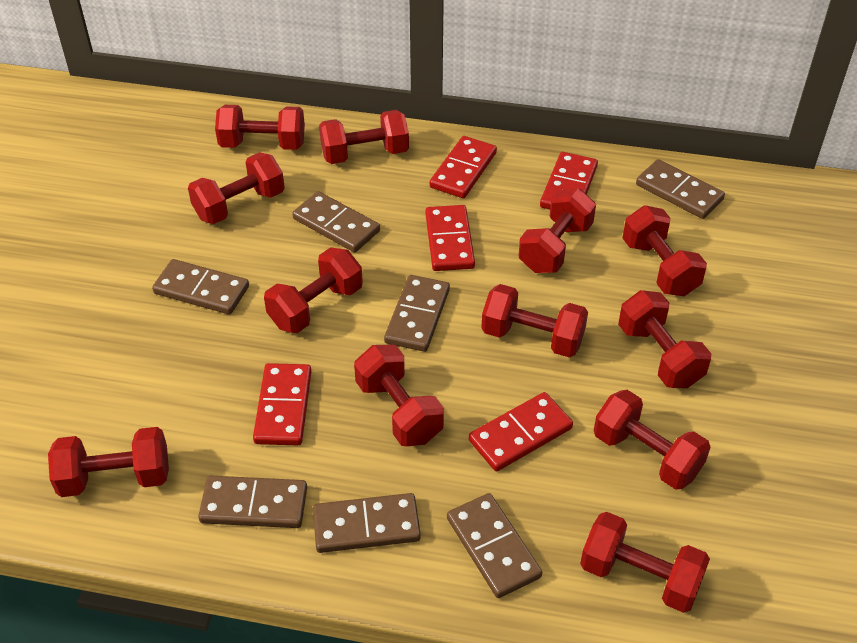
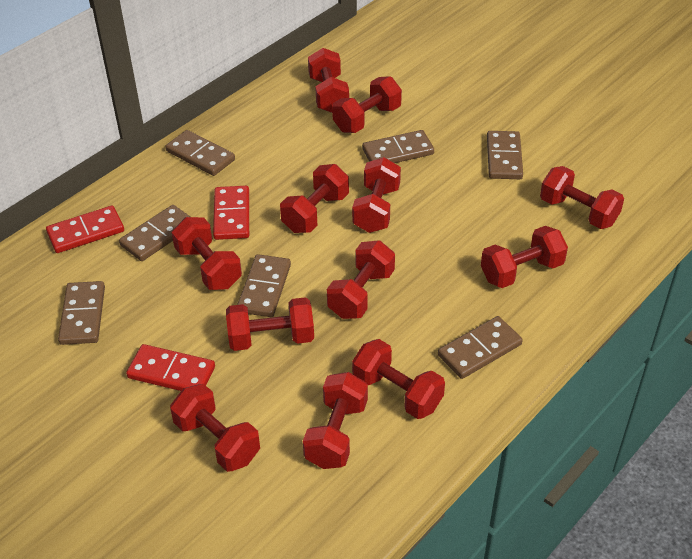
red domino: [253,363,312,445] [425,205,475,271] [429,136,497,198] [469,392,573,471] [540,152,598,210] = 5 -> [46,206,124,253] [126,344,215,391] [213,186,249,240] = 3

